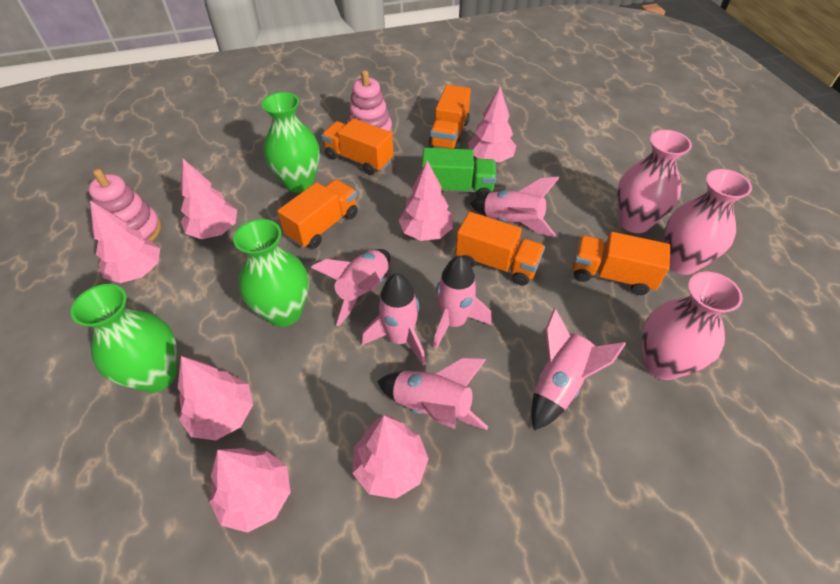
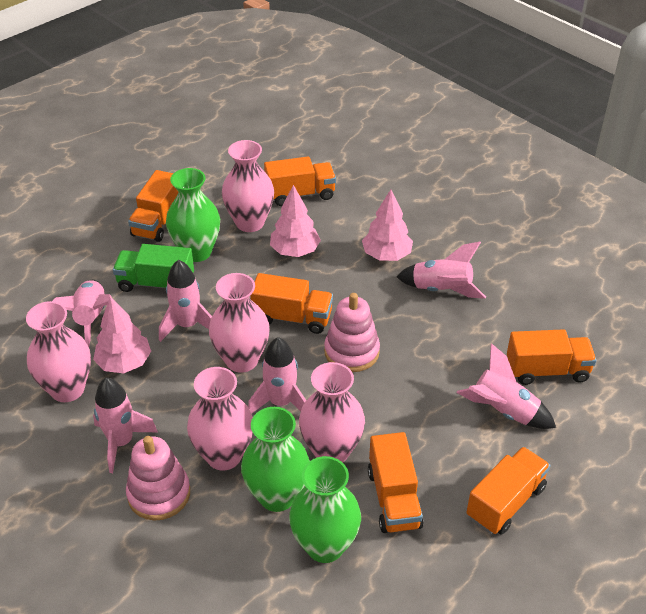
orange truck: [277,179,358,249] [321,118,393,175] [429,85,471,149] [456,212,545,286] [573,232,670,295] = 5 -> [128,170,178,242] [250,273,333,334] [264,156,336,206] [368,432,423,533] [466,447,550,535] [507,329,597,385] = 6
pink tree: [90,200,160,283] [178,356,253,440] [180,159,237,239] [209,448,291,533] [352,415,429,499] [399,161,453,241] [468,87,516,162] = 7 -> [93,296,151,373] [270,185,321,257] [362,190,413,261] = 3
pink vase: [617,130,692,233] [642,272,743,380] [664,169,752,275] = 3 -> [26,301,91,402] [187,367,253,470] [209,273,270,373] [222,140,274,232] [299,362,365,462] = 5

